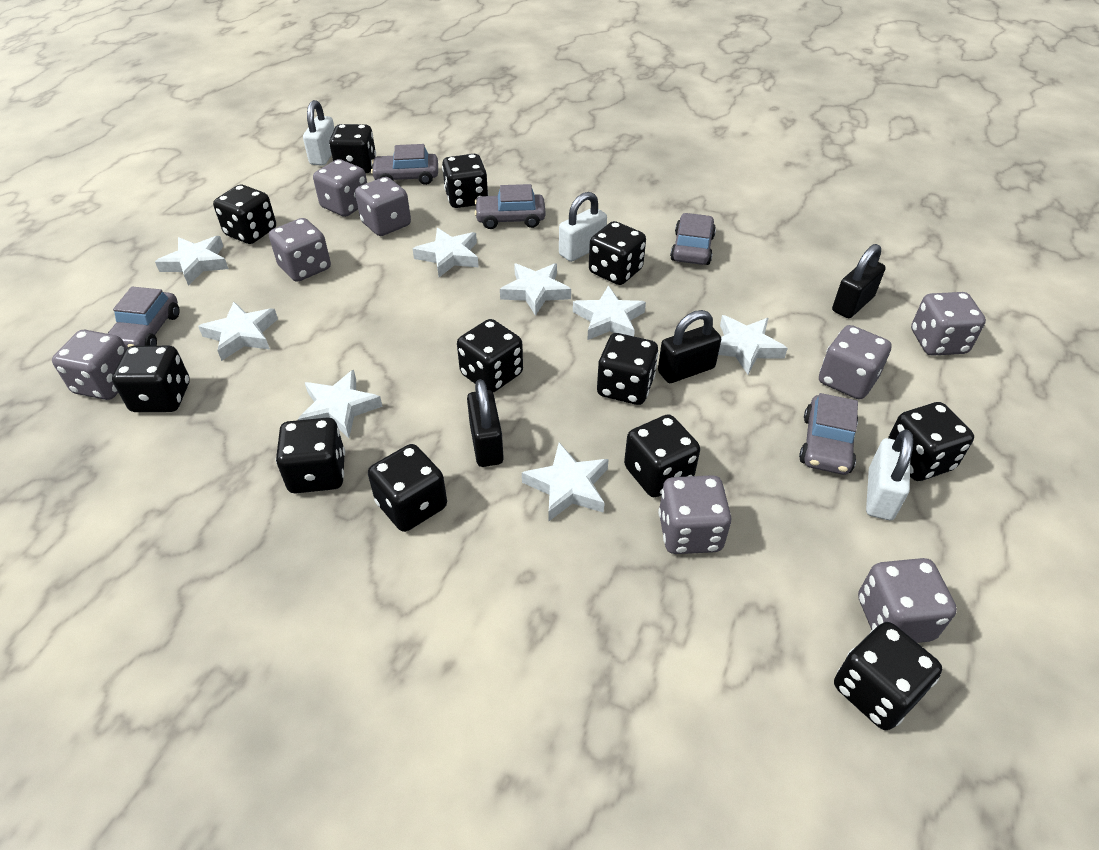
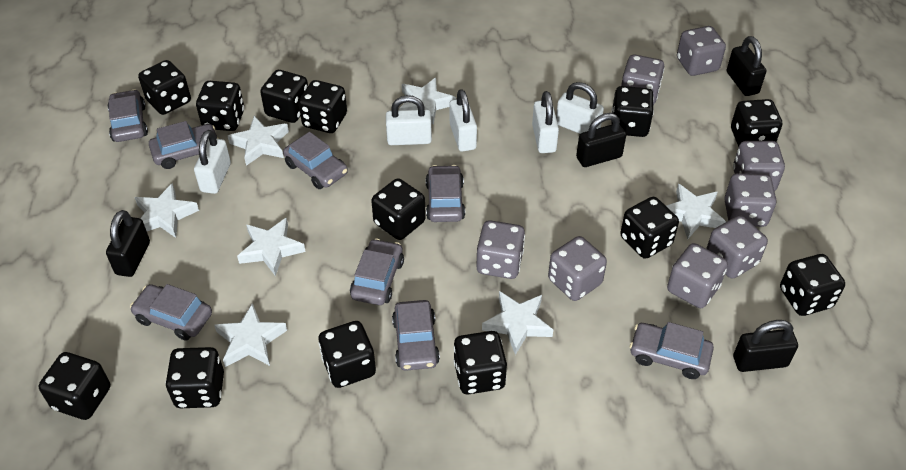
black dice: [112,346,190,412] [213,185,276,244] [276,418,345,493] [329,124,376,173] [368,444,447,532] [442,154,488,208] [457,319,523,392] [589,221,646,285] [597,333,658,405] [624,414,700,497] [834,622,942,730] [888,402,974,481] = 12 -> [39,352,110,420] [138,60,191,115] [165,347,224,408] [196,81,244,131] [260,70,308,123] [299,80,347,133] [319,321,376,388] [371,178,426,240] [453,331,507,395] [611,86,654,137] [620,197,679,259] [731,99,782,147] [780,254,845,316] = 13
black padlock: [467,379,504,467] [658,310,721,383] [832,244,886,318] = 3 -> [106,210,150,277] [576,113,626,167] [727,36,766,96] [733,320,798,372] = 4
grey car: [107,286,180,348] [371,144,438,185] [475,184,545,229] [670,213,716,265] [799,393,858,475] = 5 -> [108,89,148,142] [130,284,212,341] [149,121,219,169] [283,132,348,189] [350,238,404,305] [392,300,440,371] [426,165,465,222] [630,322,714,379] = 8
white padlock: [303,100,335,166] [559,192,607,262] [866,429,913,520] = 3 -> [194,130,231,194] [386,95,432,145] [450,89,477,152] [532,91,559,153] [556,82,604,134] = 5
white star: [155,236,229,286] [198,302,278,361] [298,370,383,438] [413,228,479,277] [500,263,571,316] [522,443,609,521] [573,286,646,340] [718,315,788,375] = 8 -> [134,183,199,238] [214,303,287,367] [228,116,289,166] [237,217,306,276] [399,78,456,125] [482,291,553,355] [666,184,726,239] = 7

